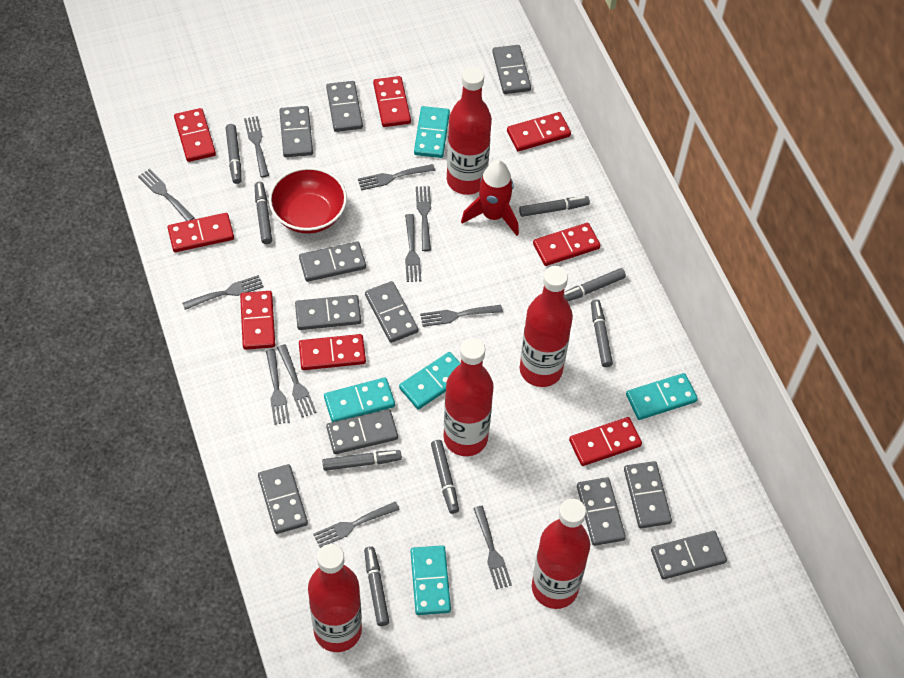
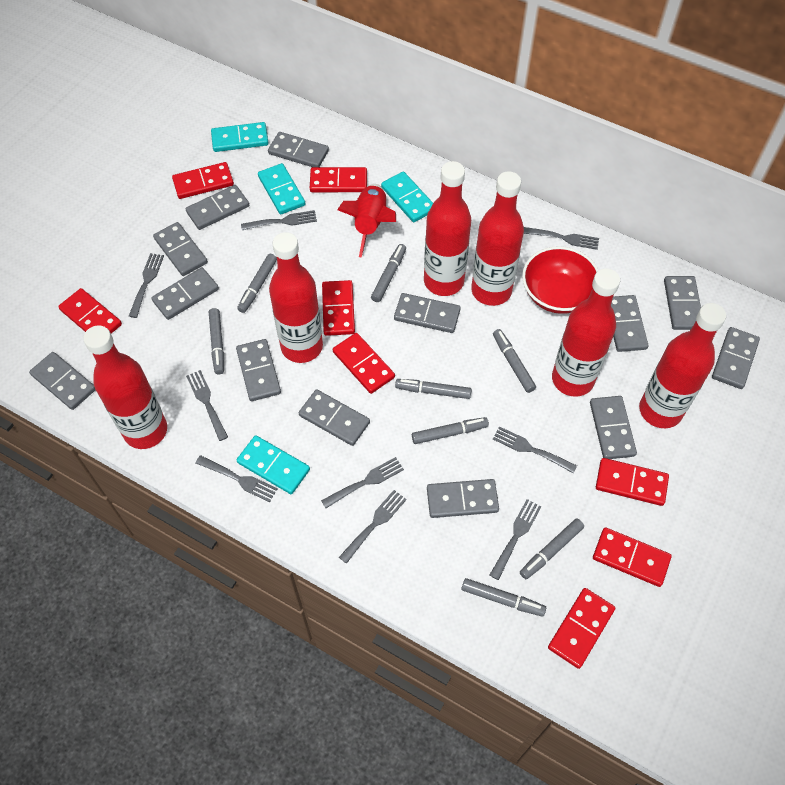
grey domino: [258,464,308,534] [279,106,313,157] [295,295,361,330] [299,241,366,282] [326,81,363,132] [326,409,398,454] [365,281,418,343] [492,45,531,94] [577,477,626,546] [624,461,672,528] [651,531,727,579] = 11 -> [29,352,95,410] [151,268,219,320] [153,222,208,276] [186,185,249,230] [236,339,281,401] [268,132,329,167] [299,389,370,446] [394,293,461,333] [427,479,499,518] [590,396,637,459] [611,295,648,352] [664,276,701,330] [712,327,760,389] = 13
grey fork: [138,169,195,221] [182,275,264,310] [244,116,269,177] [266,349,290,425] [277,344,317,418] [313,501,400,548] [358,164,435,191] [405,214,421,282] [416,186,431,251] [420,305,503,327] [473,506,512,589] = 11 -> [129,253,164,318] [186,370,228,441] [195,455,278,502] [241,210,317,230] [321,457,404,508] [339,490,407,564] [490,499,542,580] [493,426,577,473] [524,227,599,250] = 9
red bottle: [308,544,362,652] [443,338,494,456] [447,67,492,195] [520,266,573,387] [532,499,590,609] = 5 -> [83,325,167,449] [269,232,323,363] [424,161,471,296] [471,171,524,306] [552,268,620,397] [639,303,726,428] = 6
turquoise domino: [324,377,395,422] [399,352,461,410] [411,545,451,615] [414,106,450,158] [626,373,698,420] = 5 -> [211,122,268,152] [237,435,310,494] [258,163,305,215] [381,171,433,222] = 4

